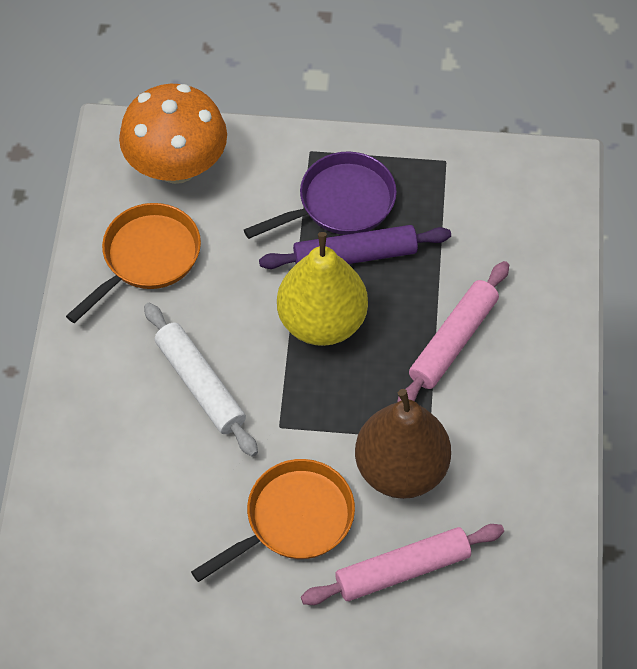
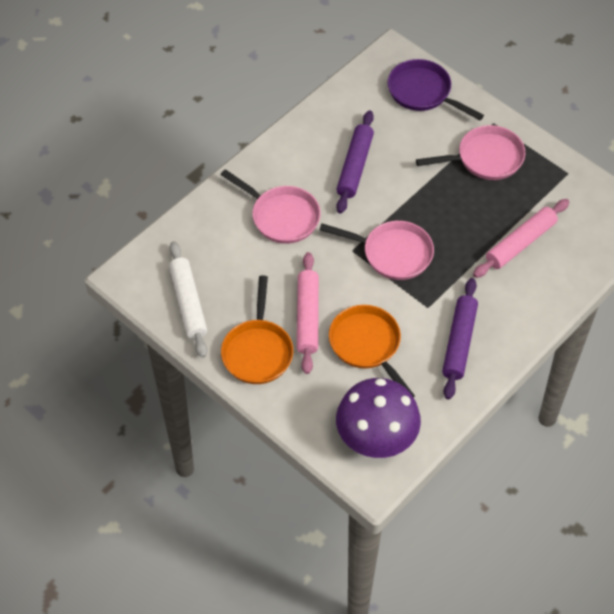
brown pear: [355,389,451,499] = 1 -> none = 0
orange mushroom: [119,84,227,184] = 1 -> none = 0
pink pan: none = 0 -> [221,169,321,244] [319,221,434,280] [416,125,525,180] = 3
purple mushroom: none = 0 -> [336,378,421,458] = 1
purple rolling pin: [259,225,451,269] = 1 -> [336,110,374,214] [442,278,478,399] = 2
yellow pear: [277,232,368,346] = 1 -> none = 0

